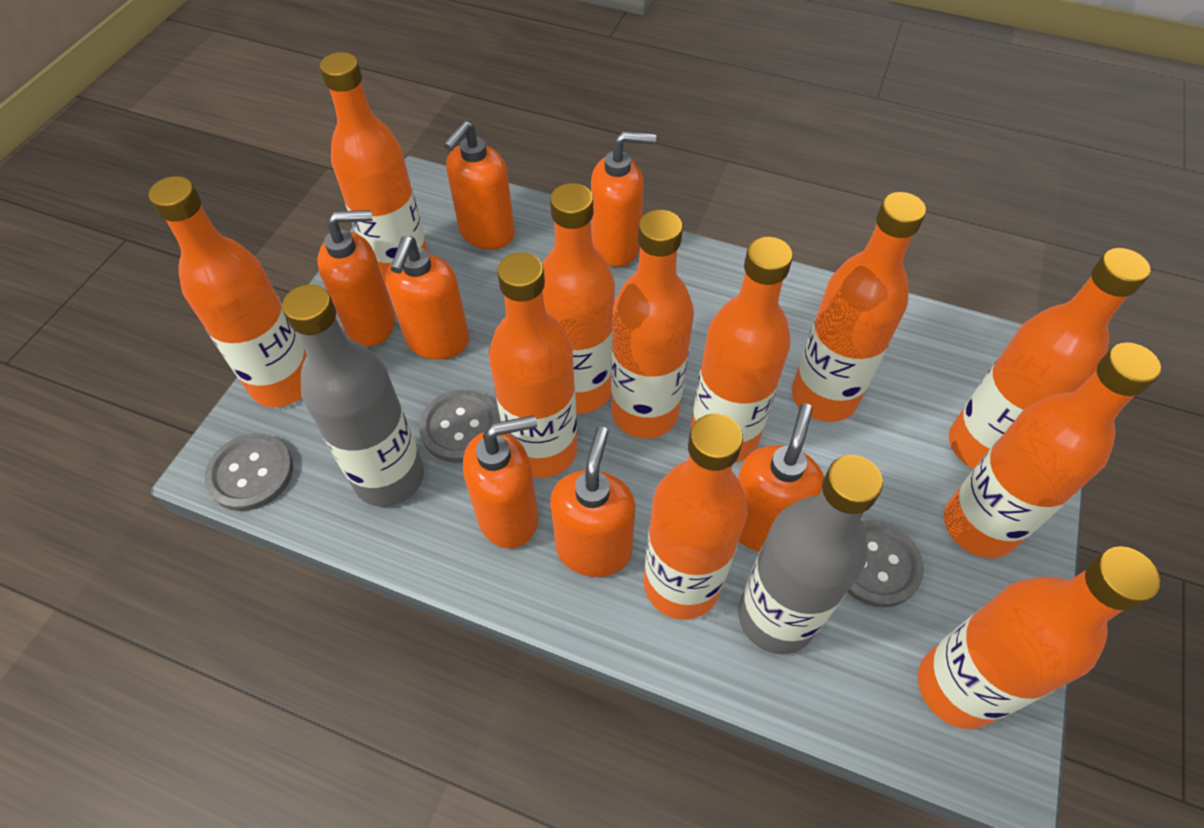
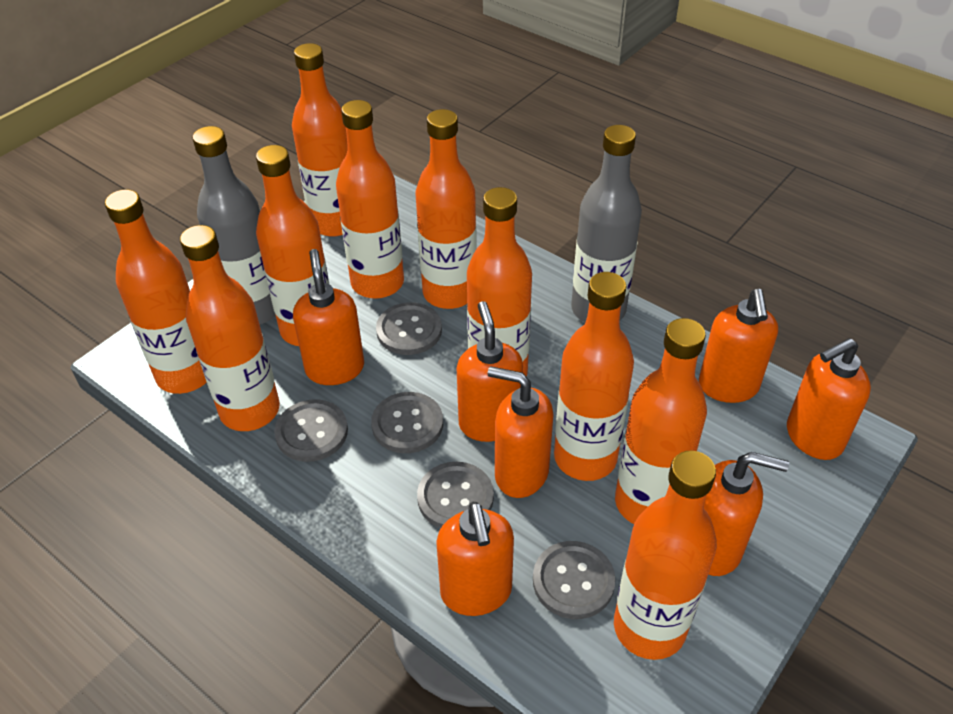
grey button: [205,433,293,511] [419,390,501,463] [847,520,924,608] = 3 -> [274,399,348,462] [371,392,443,453] [376,302,442,355] [417,462,494,528] [533,541,616,619] = 5
orange bottle: [149,176,307,407] [320,52,429,285] [489,252,577,478] [542,183,615,414] [611,210,694,438] [644,414,748,620] [690,237,793,463] [792,192,926,422] [918,546,1160,729] [944,342,1161,558] [949,248,1151,469] = 11 -> [105,189,207,394] [180,225,280,431] [256,145,329,346] [292,43,347,237] [336,100,404,299] [416,109,477,309] [467,187,532,377] [554,272,634,481] [614,450,717,660] [615,318,707,524] = 10

